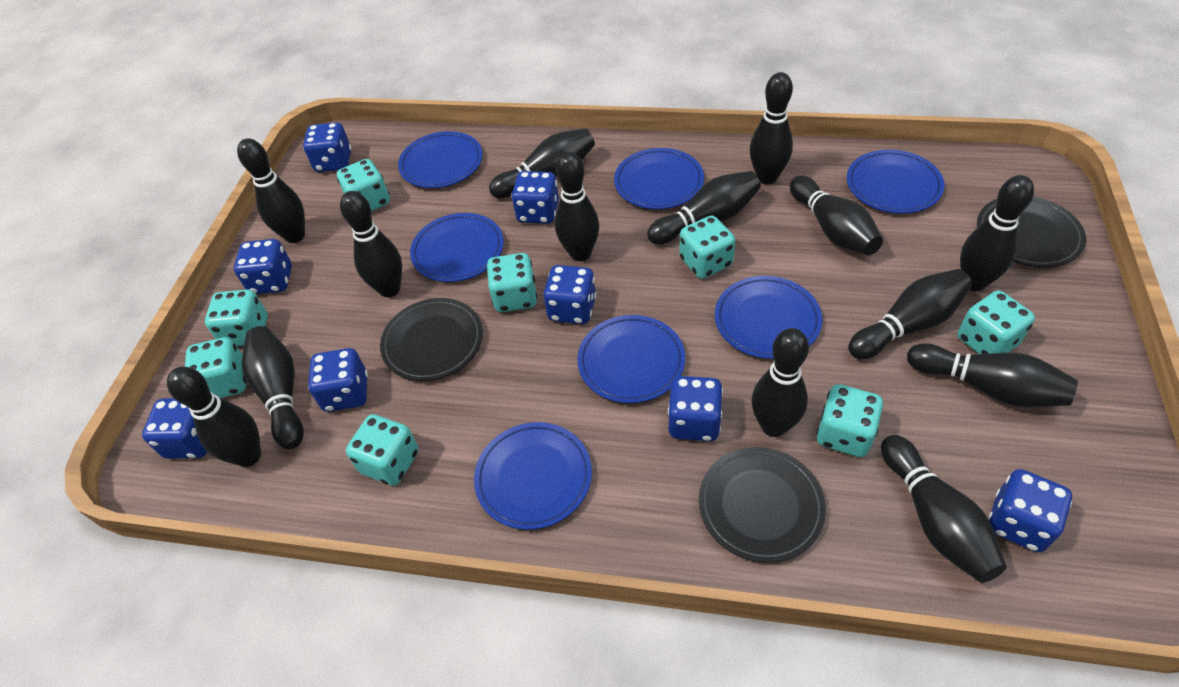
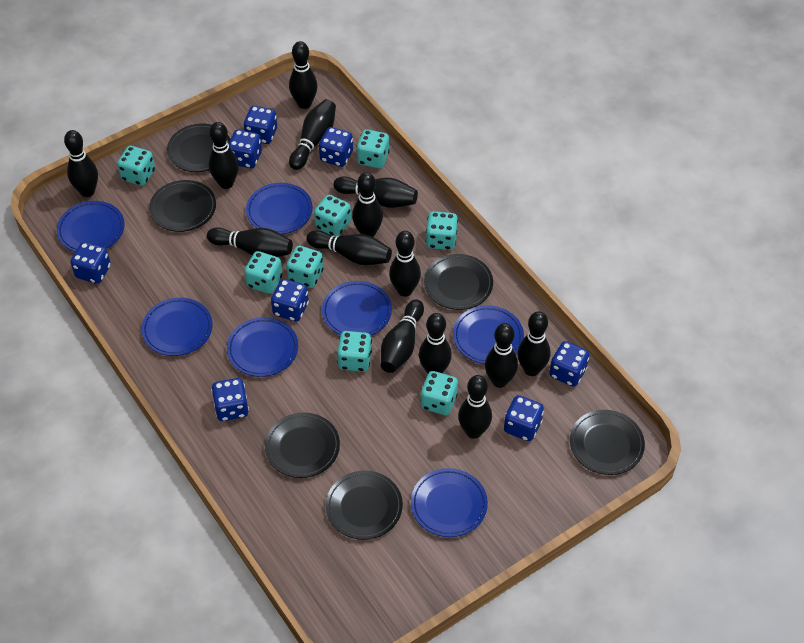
black plate: [380,298,483,381] [699,447,826,563] [977,196,1086,268] = 3 -> [149,180,216,232] [167,124,230,172] [265,412,340,478] [326,470,403,540] [424,254,493,310] [570,410,645,475] = 6

